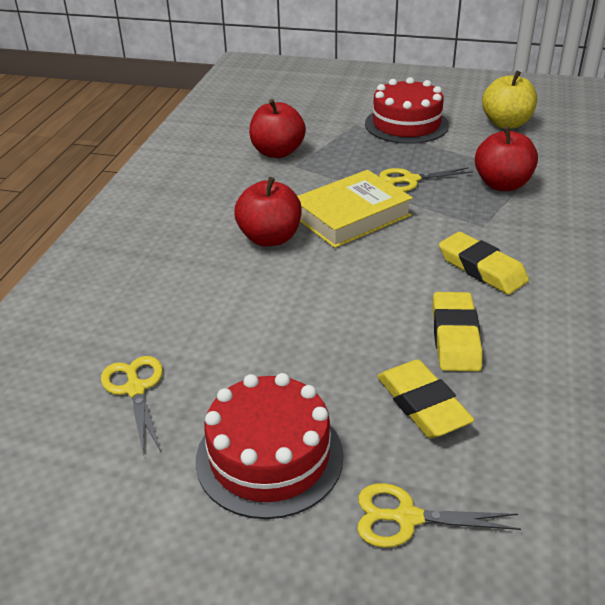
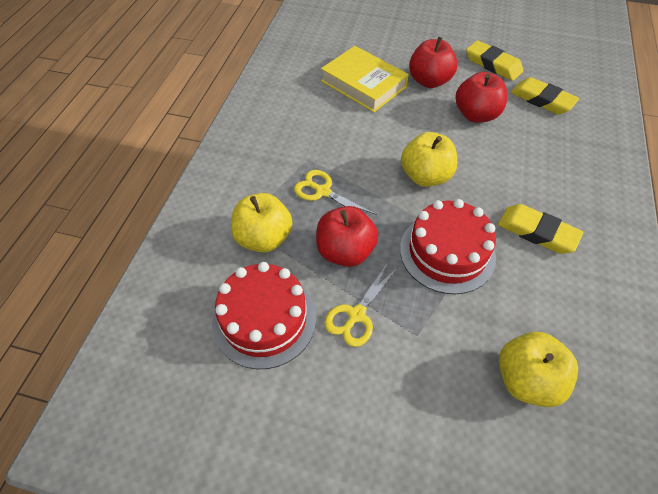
yellow apple: [482,71,537,129] = 1 -> [231,193,292,253] [401,132,457,187] [499,332,578,407] = 3
yellow scissors: [101,356,163,456] [357,483,521,548] [379,167,473,192] = 3 -> [294,170,377,215] [324,264,398,347] = 2

